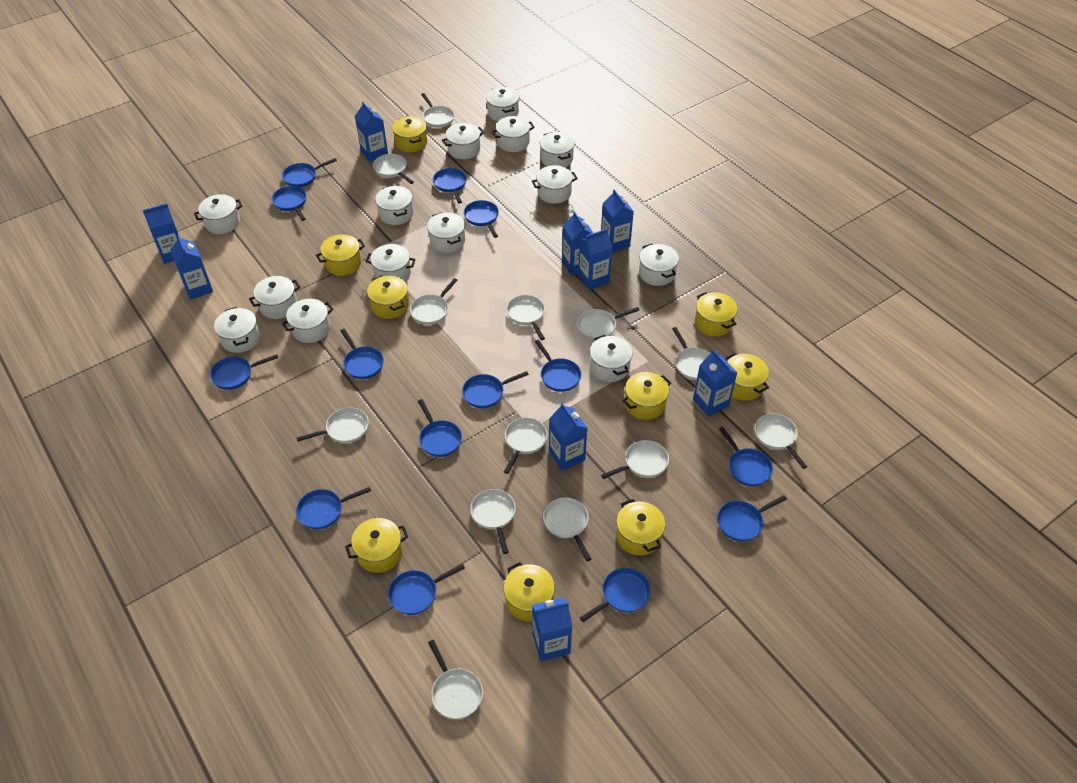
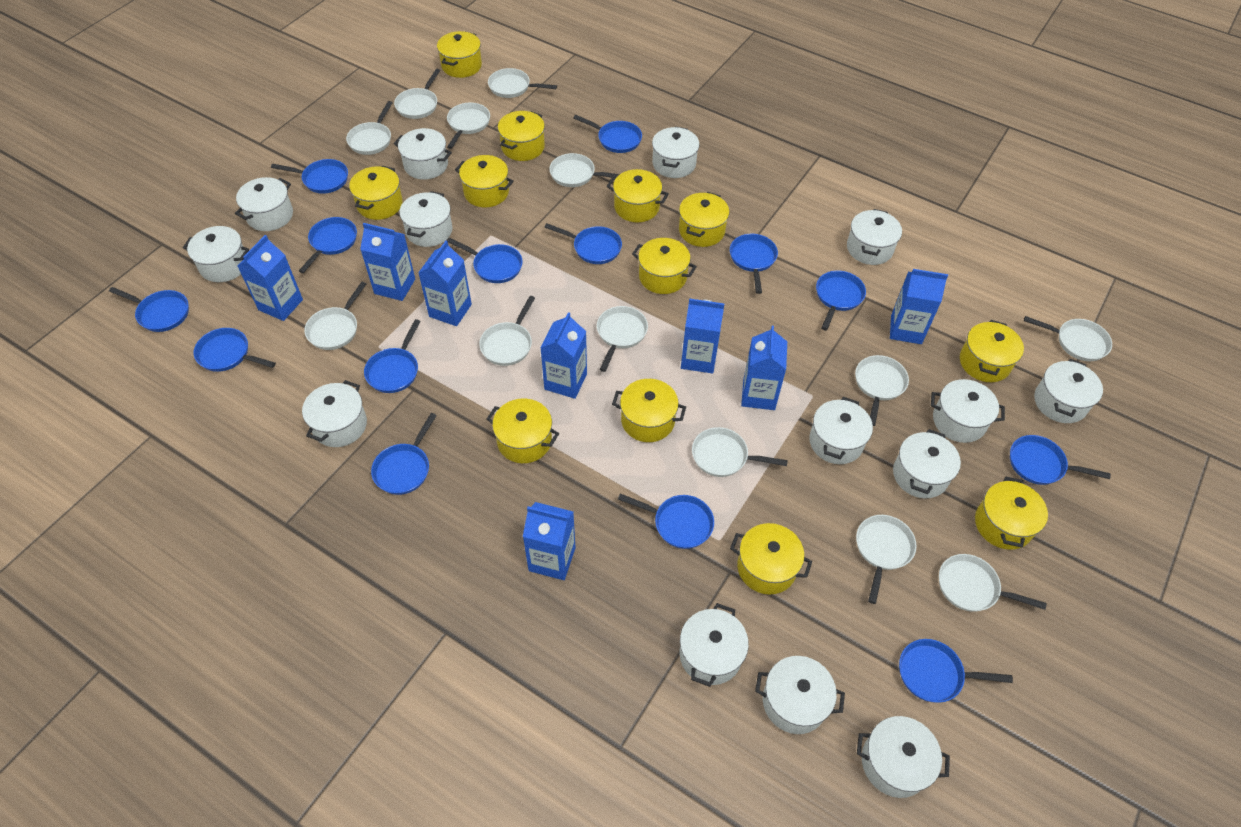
blue carton: [143,203,180,264] [170,235,213,300] [355,102,388,162] [532,597,572,661] [549,403,587,471] [562,211,593,275] [578,229,613,290] [601,189,634,252] [693,349,737,417] = 9 -> [238,235,303,321] [360,223,415,301] [418,241,472,326] [523,502,576,580] [540,312,587,399] [681,298,724,374] [741,326,787,410] [890,269,948,344] = 8
yellow pot: [316,234,365,276] [345,518,408,573] [367,276,409,319] [392,116,427,152] [503,562,555,622] [616,499,665,556] [622,372,671,420] [695,292,738,336] [724,353,769,401] = 9 -> [349,166,403,220] [437,31,482,78] [455,155,514,207] [487,398,559,463] [498,111,545,161] [607,169,669,222] [612,379,686,442] [632,238,697,294] [679,192,729,247] [730,523,812,595] [960,320,1024,382] [975,476,1048,550] = 12

